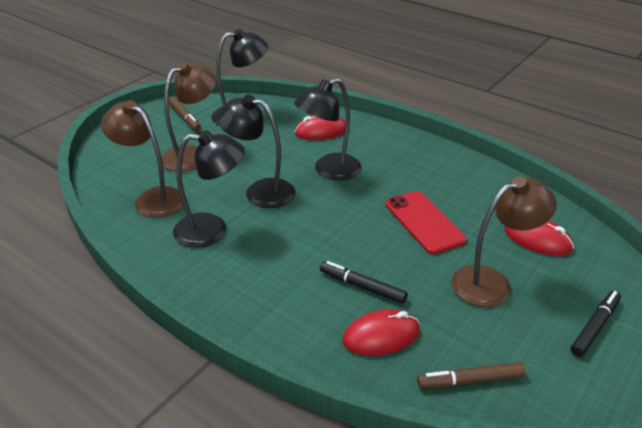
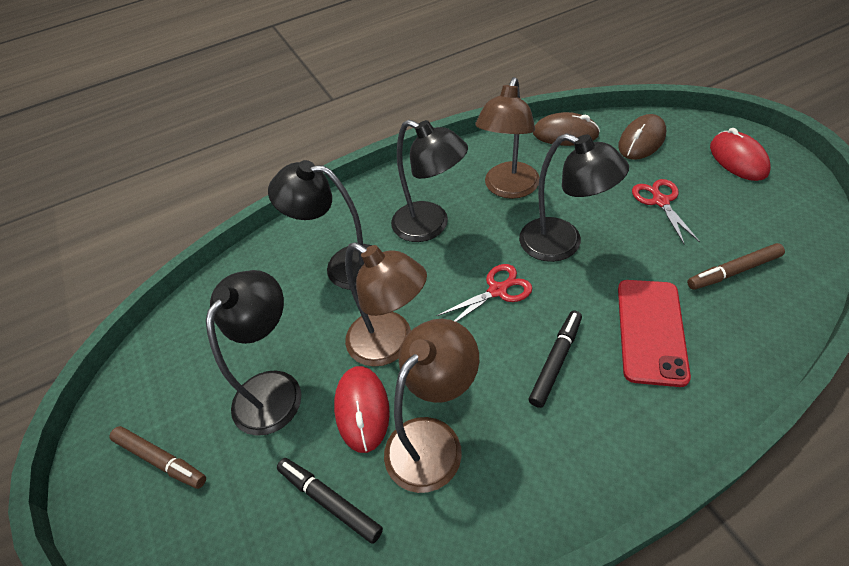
brown mouse: none = 0 -> [533,112,600,146] [618,114,666,160] = 2
red mouse: [295,116,346,140] [342,309,420,356] [504,221,574,256] = 3 -> [334,366,390,453] [710,128,771,181] = 2
red scissors: none = 0 -> [436,264,532,322] [632,179,700,245] = 2

